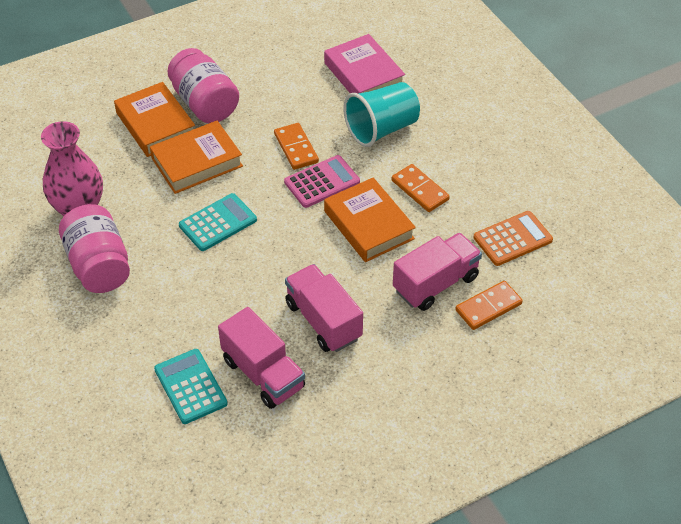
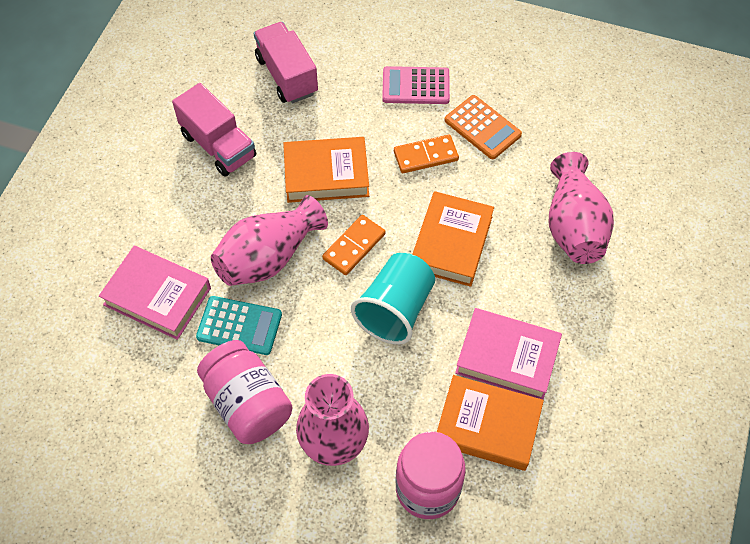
orange domino: [274,123,319,170] [392,164,450,212] [455,281,523,330] = 3 -> [322,215,385,275] [394,135,459,173] = 2
pink book: [324,34,405,94] = 1 -> [99,246,211,340] [455,308,562,400] = 2
pink truck: [218,307,305,409] [285,264,363,352] [393,233,482,311] = 3 -> [172,83,256,177] [254,22,318,103] = 2
pink vase: [41,121,103,216] = 1 -> [211,195,328,286] [296,374,369,466] [549,152,614,264] = 3
turquoise calculator: [154,349,228,424] [179,193,257,251] = 2 -> [196,296,282,355] = 1

